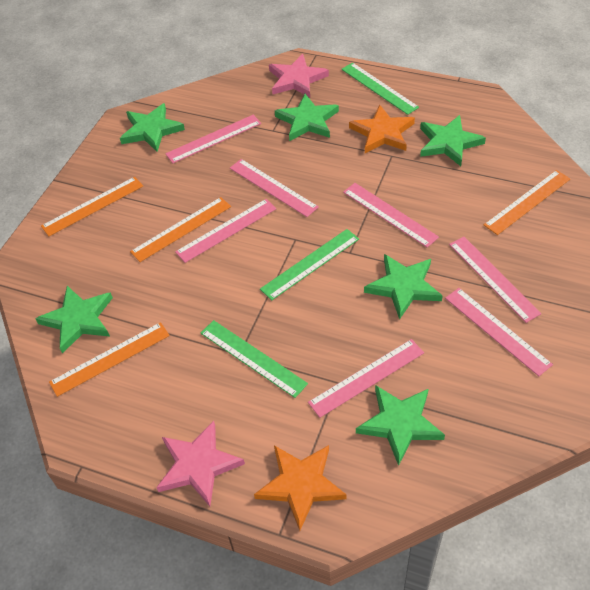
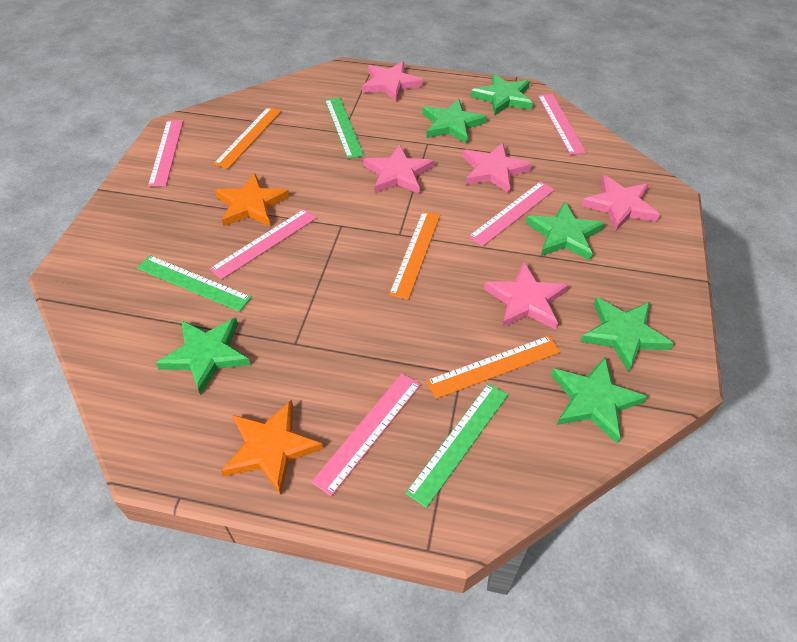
orange ruler: [41,177,143,236] [49,322,170,397] [130,197,231,262] [484,170,570,235] = 4 -> [214,107,282,169] [389,211,440,300] [426,336,561,399] = 3
pink ruler: [165,115,261,163] [175,199,276,263] [230,159,319,217] [308,339,424,418] [343,183,439,248] [445,288,553,376] [449,237,541,323] = 7 -> [148,120,183,187] [210,209,317,280] [311,373,421,496] [468,181,555,246] [538,94,586,155] = 5
pink star: [156,421,245,506] [269,54,329,98] = 2 -> [362,62,423,102] [364,144,434,194] [463,142,532,194] [484,262,568,329] [581,175,660,231] = 5

